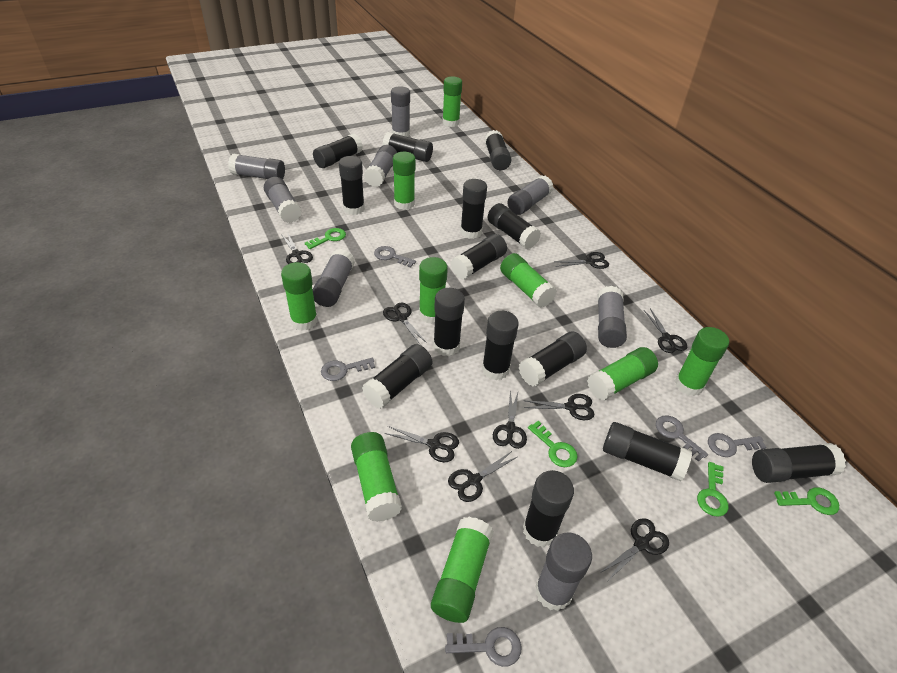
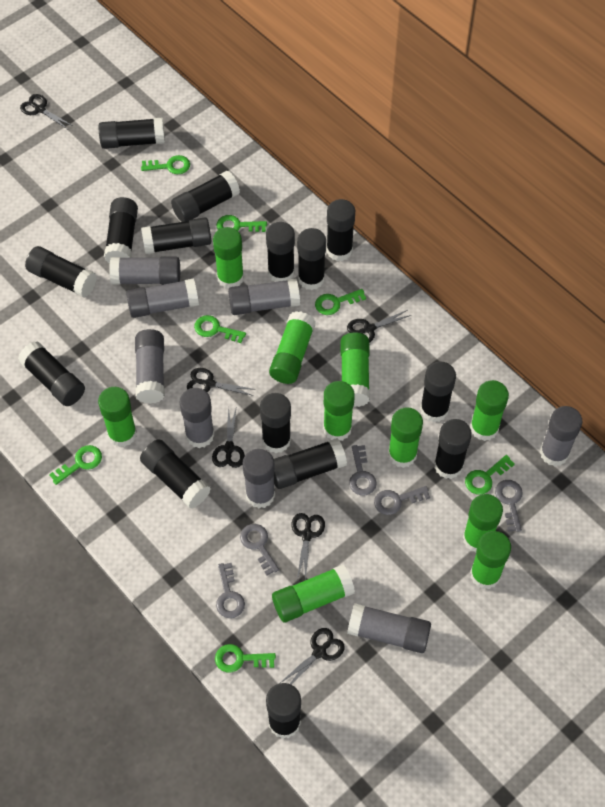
black glue stick: [313,134,363,168] [339,156,365,215] [362,344,432,409] [383,132,433,162] [433,288,465,356] [451,234,507,280] [460,179,487,239] [482,311,519,380] [485,130,511,170] [488,203,541,249] [519,331,587,386] [523,470,574,547] [603,422,692,481] [752,443,846,483] = 14 -> [18,341,85,406] [25,246,97,297] [98,118,165,149] [104,197,138,263] [140,439,211,509] [141,217,211,254] [171,171,240,222] [260,393,291,453] [266,222,295,282] [266,683,301,739] [274,438,347,489] [297,228,326,290] [326,199,355,261] [420,361,456,422] [434,419,472,479] = 15
black scissors: [281,232,313,264] [383,303,427,344] [385,426,459,462] [448,451,517,502] [493,391,527,449] [523,394,594,420] [555,252,609,269] [600,518,669,579] [644,308,687,353] = 9 -> [20,94,73,129] [187,368,255,396] [212,407,245,468] [280,628,344,684] [292,513,325,580] [347,310,411,343] = 6
green glue stick: [281,262,318,330] [351,432,402,522] [393,152,416,210] [419,257,448,324] [431,517,494,623] [442,77,462,127] [500,253,557,308] [587,347,658,400] [675,327,729,396] = 9 -> [98,387,137,447] [213,227,244,289] [269,311,316,384] [272,565,355,622] [323,381,355,441] [341,332,370,407] [388,407,423,468] [463,494,503,552] [470,380,509,441] [470,531,511,589] = 10
green key: [305,228,346,249] [528,421,578,467] [697,462,729,517] [774,487,839,515] = 4 -> [49,445,102,485] [141,155,190,174] [194,315,246,343] [215,644,276,673] [216,215,267,232] [315,289,366,315] [465,455,515,495] = 7

